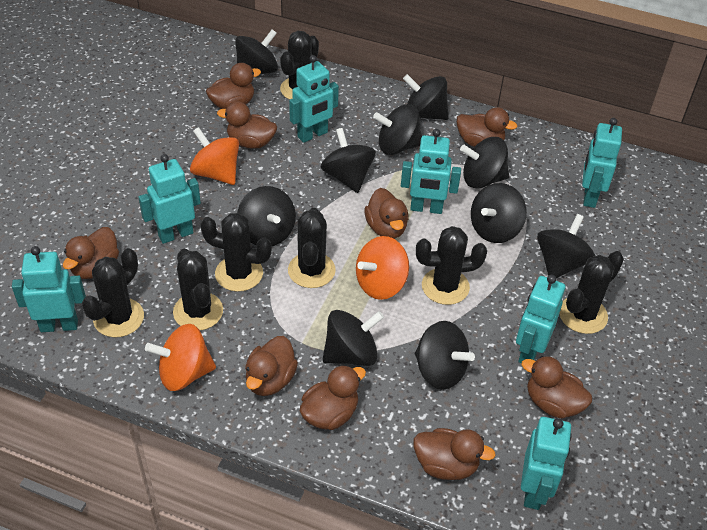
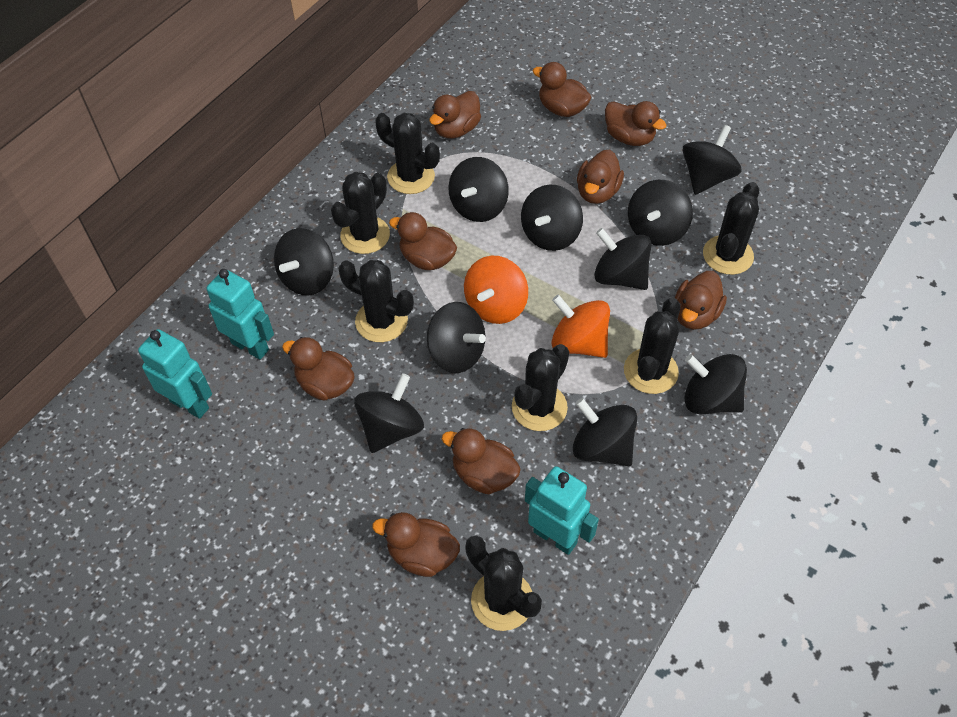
orange spinning top: [145,324,216,391] [190,127,239,185] [356,236,409,300] = 3 -> [464,256,528,324] [552,295,610,358] = 2
turquoise robot: [12,246,86,332] [139,154,201,244] [289,55,339,143] [401,129,461,214] [516,274,565,364] [521,417,572,510] [582,118,622,208] = 7 -> [138,329,212,419] [206,269,274,360] [525,466,599,555] = 3

